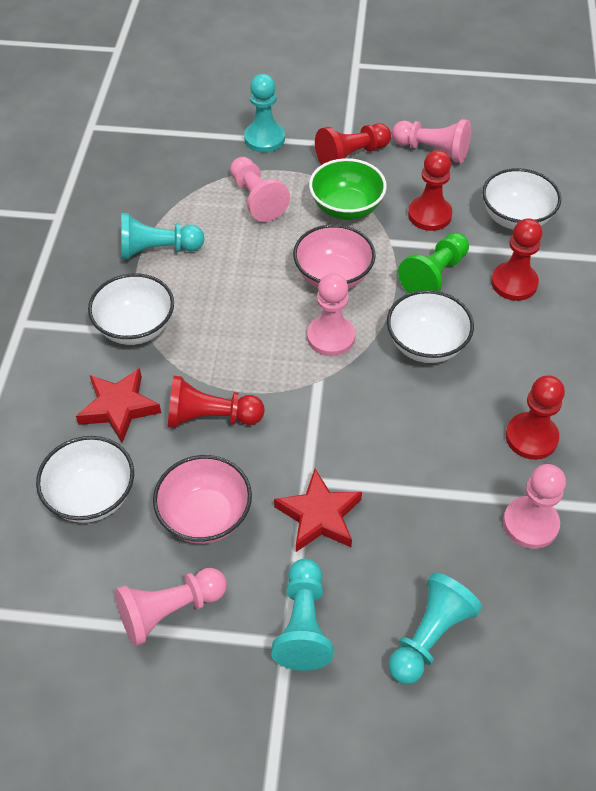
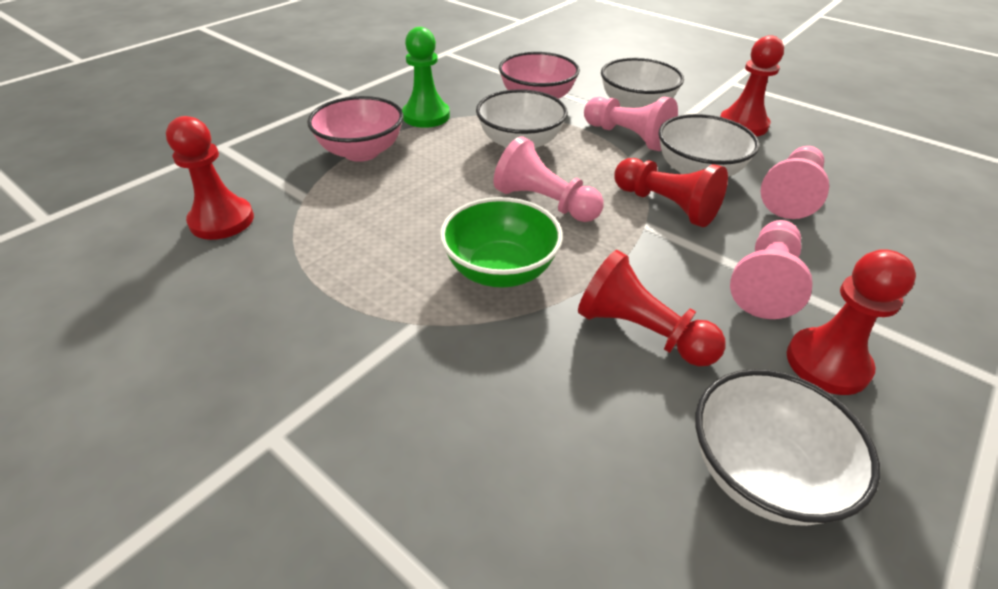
pink pawn: [115,568,227,646] [230,157,290,222] [307,273,355,356] [392,119,471,163] [503,464,566,549] = 5 -> [494,136,603,222] [584,97,678,151] [730,220,813,319] [761,146,829,219] = 4
red star: [76,368,161,443] [274,469,362,552] = 2 -> none = 0
turquoise pawn: [121,213,205,260] [244,74,285,153] [272,559,333,671] [388,572,482,684] = 4 -> none = 0

